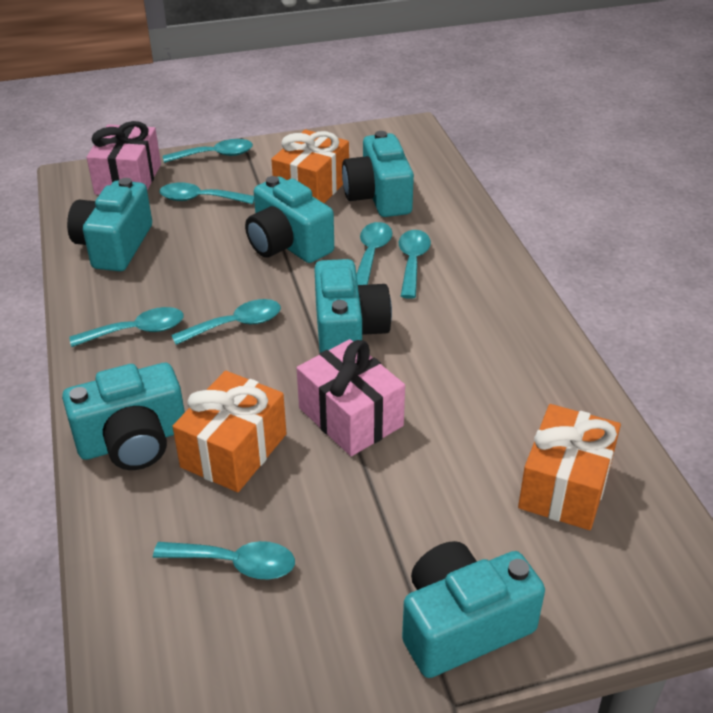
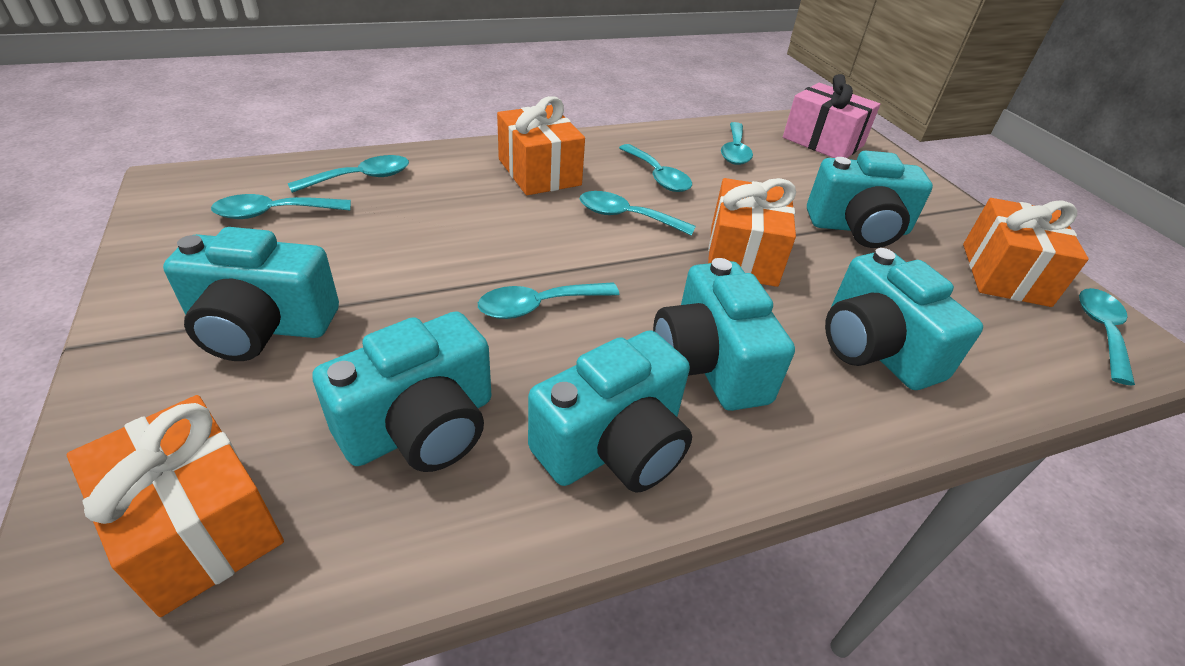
orange gift: [173,371,286,492] [271,129,349,203] [518,404,621,530] = 3 -> [67,395,284,617] [497,96,585,195] [708,178,796,287] [963,198,1089,307] = 4
pink gift: [87,121,161,195] [297,339,405,456] = 2 -> [783,74,880,158] = 1

